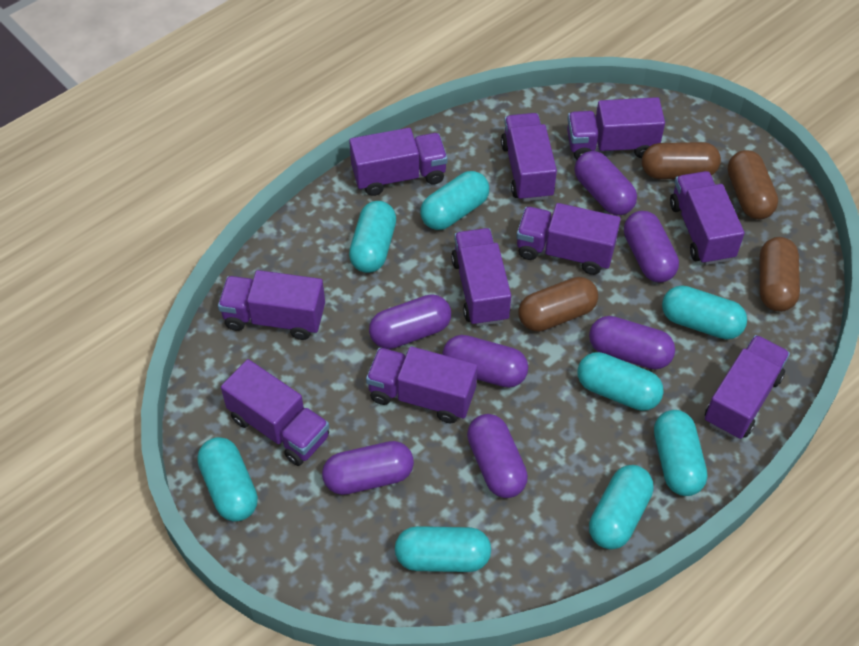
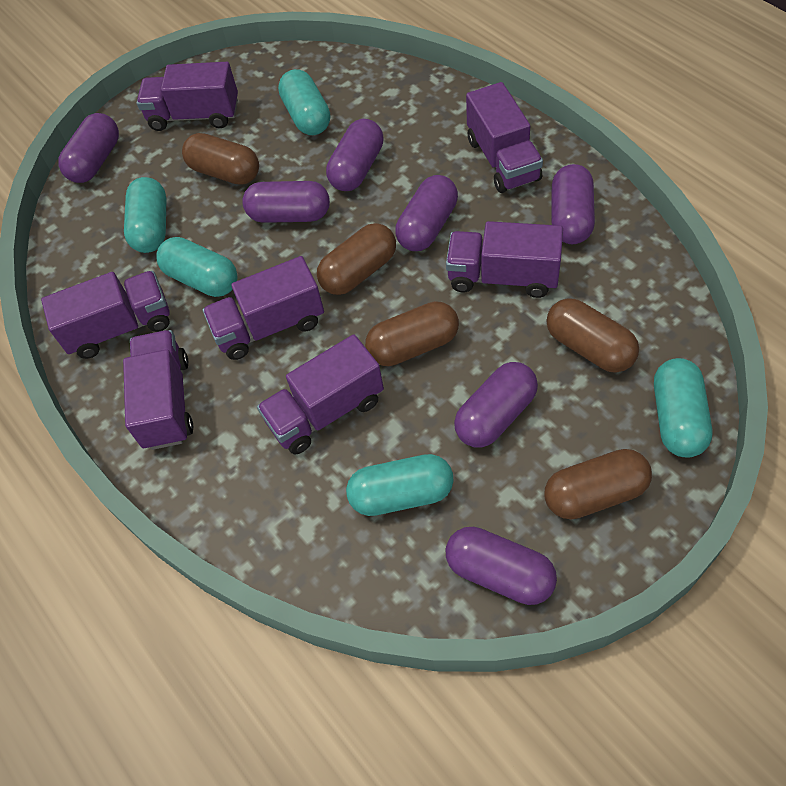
brown capsule: [519,277,598,332] [642,142,721,179] [728,150,778,219] [760,237,800,312] = 4 -> [182,133,259,185] [317,223,396,295] [365,301,459,366] [544,449,652,519] [546,298,639,373] = 5
purple truck: [218,270,325,340] [221,359,329,466] [349,128,448,196] [366,346,477,423] [451,228,511,326] [501,113,557,202] [516,203,621,275] [567,97,665,160] [670,171,745,265] [705,335,790,439] = 10 -> [41,271,170,359] [123,330,193,450] [136,62,238,131] [203,256,324,360] [257,334,384,454] [446,221,563,298] [466,82,543,193] = 7
turquoise capsule: [197,437,258,522] [349,201,396,273] [395,526,491,572] [420,171,489,230] [577,352,664,411] [589,465,654,549] [654,410,707,496] [662,285,747,340] = 8 -> [124,177,166,253] [156,237,237,297] [278,69,330,135] [346,454,454,516] [654,358,712,457] = 5

